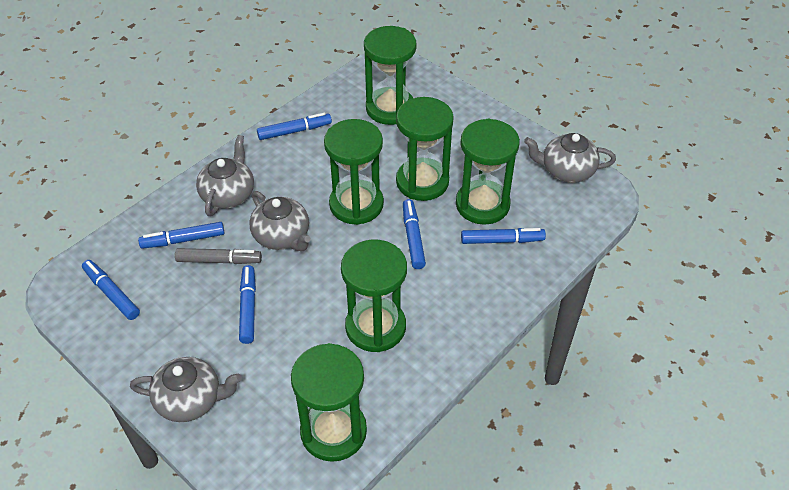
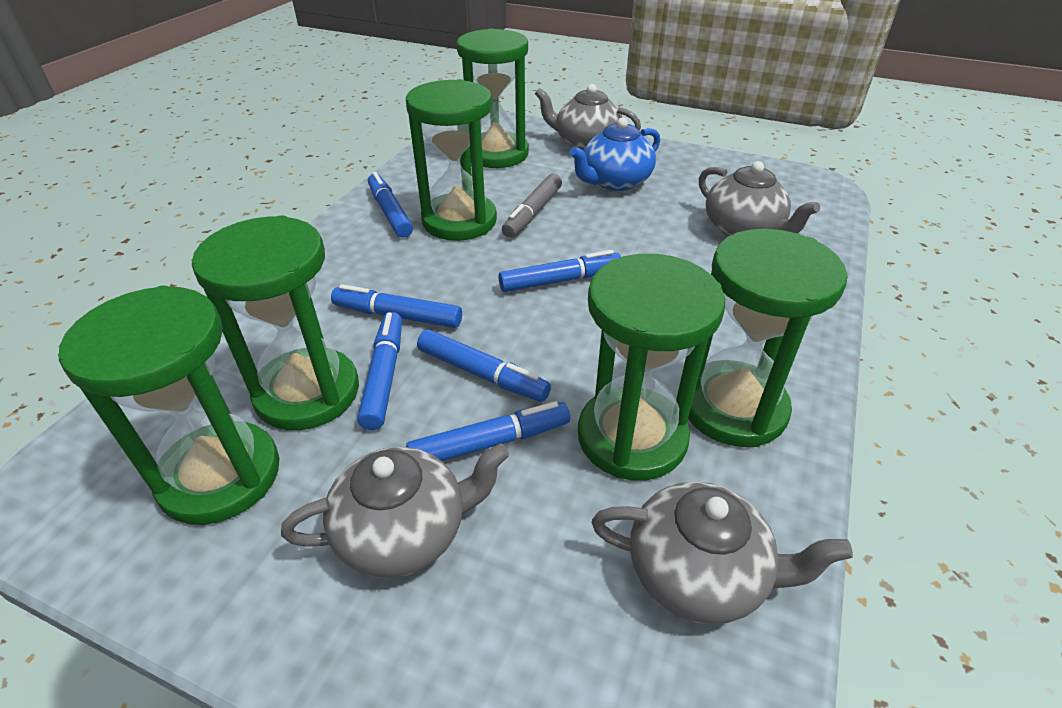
blue teapot: none = 0 -> [569,118,660,191] = 1

